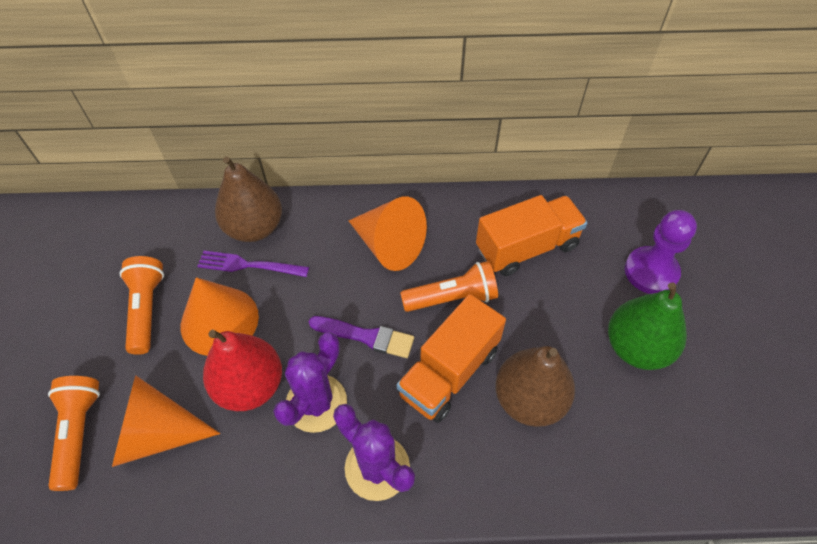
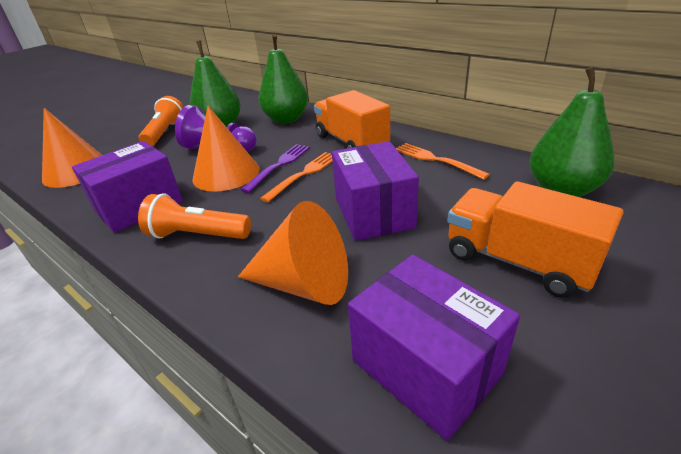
brown pear: [215,157,282,242] [495,346,575,427] = 2 -> none = 0
green pear: [608,282,687,370] = 1 -> [190,41,241,127] [259,34,308,124] [530,66,614,197] = 3
orange flashlight: [48,376,100,491] [120,256,164,355] [400,261,498,312] = 3 -> [138,194,251,239] [139,96,184,146] = 2
orange fork: none = 0 -> [260,152,333,202] [396,143,490,180] = 2
purple box: none = 0 -> [72,141,183,233] [332,141,419,241] [348,254,520,441] = 3
purple brush: [309,316,414,358] = 1 -> none = 0
purple cactus: [273,332,347,433] [333,404,415,501] = 2 -> none = 0
red pear: [203,330,282,411] = 1 -> none = 0

